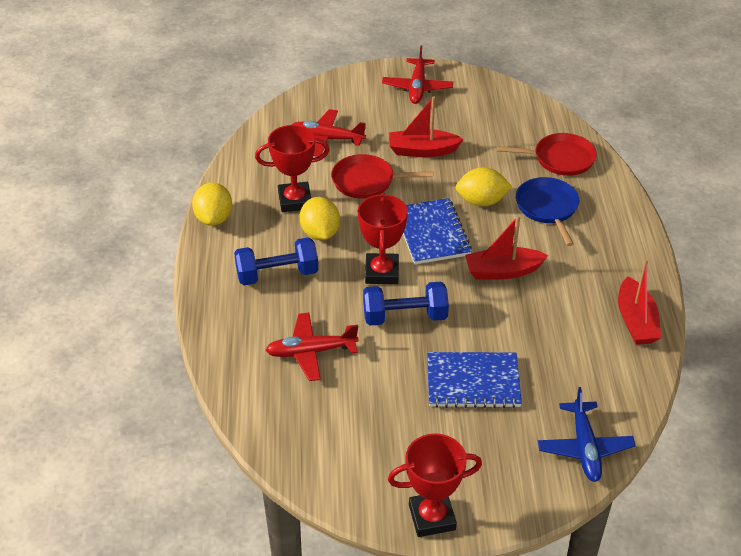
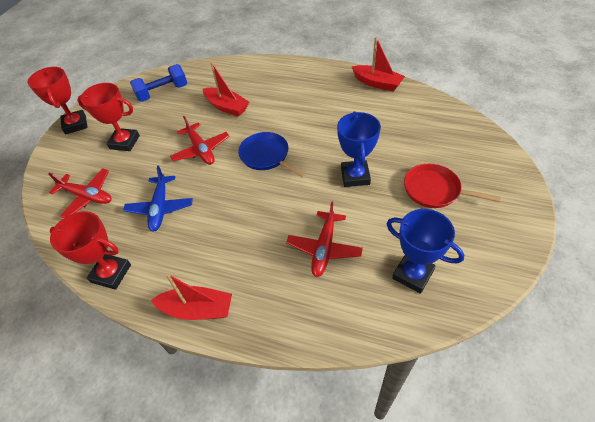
blue dumbbell: [234,237,318,285] [363,282,449,326] = 2 -> [130,64,187,102] = 1
blue notebook: [403,198,472,264] [427,352,522,408] = 2 -> none = 0
blue trophy: none = 0 -> [337,111,381,187] [386,209,464,294] = 2
red pan: [331,154,433,199] [497,133,597,176] = 2 -> [404,164,501,208] = 1
yellow lemon: [192,182,232,226] [300,197,340,240] [455,167,512,206] = 3 -> none = 0

